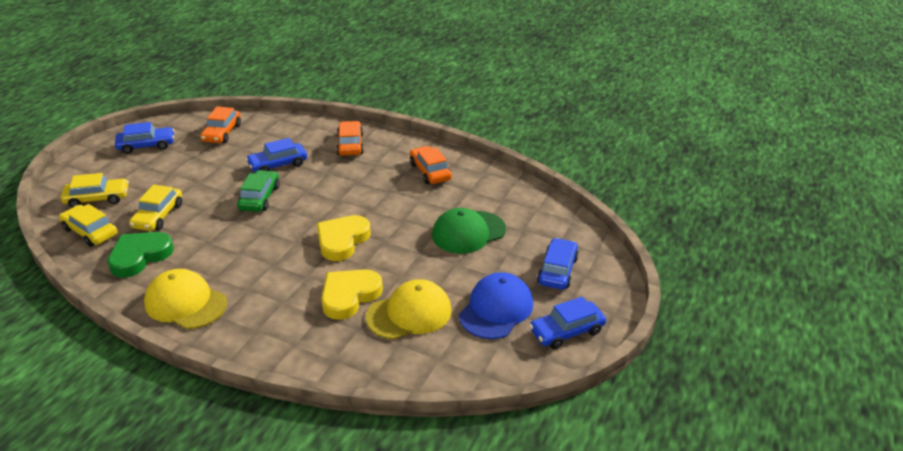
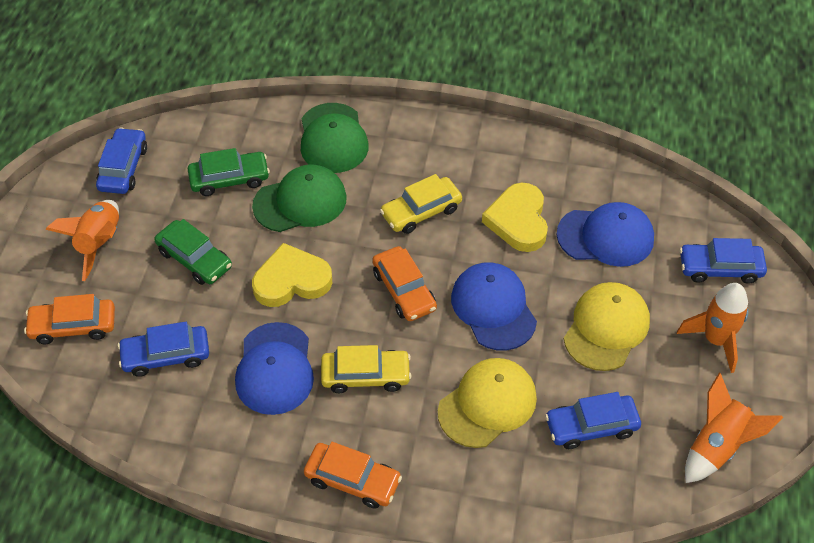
blue cap: [459,272,533,339] = 1 -> [235,322,314,415] [451,262,537,350] [556,202,654,267] = 3
green cap: [432,208,506,254] = 1 -> [252,165,347,232] [301,103,369,173] = 2
green car: [237,170,280,212] = 1 -> [154,219,232,285] [188,148,270,196] = 2
green heart: [108,232,174,278] = 1 -> none = 0
orange rocket: none = 0 -> [45,200,119,281] [677,283,749,373] [685,373,783,483] = 3
yellow car: [59,204,118,247] [61,173,129,208] [129,185,182,231] = 3 -> [321,345,411,393] [380,174,462,234] = 2

